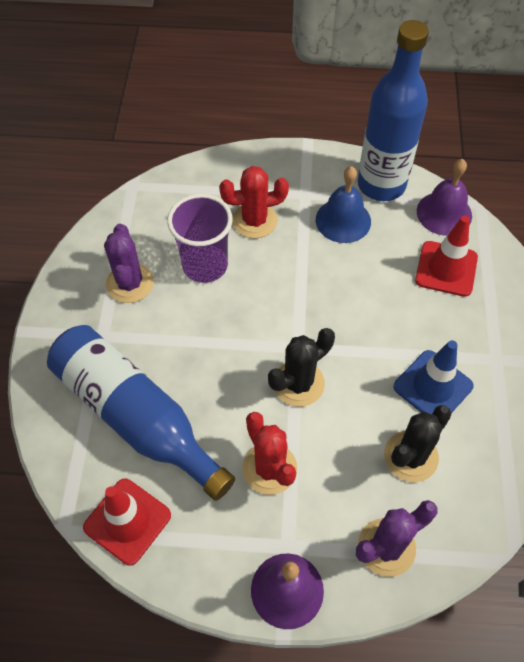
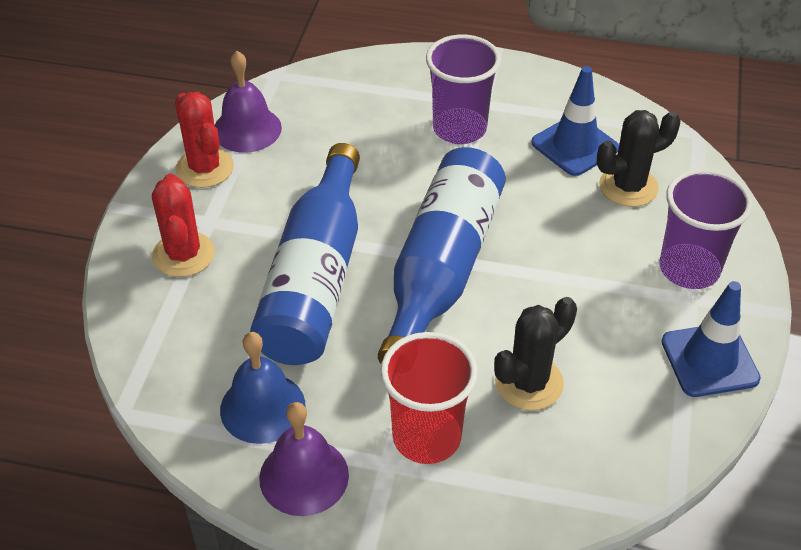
blue traffic cone: [393,340,474,414] = 1 -> [531,66,619,176] [661,281,761,397] = 2
purple cactus: [104,223,154,303] [356,500,438,577] = 2 -> none = 0
purple cup: [167,194,233,283] = 1 -> [426,35,501,144] [660,169,753,289] = 2
red cup: none = 0 -> [380,332,478,464] = 1
red traffic cone: [83,479,171,566] [415,215,478,297] = 2 -> none = 0

